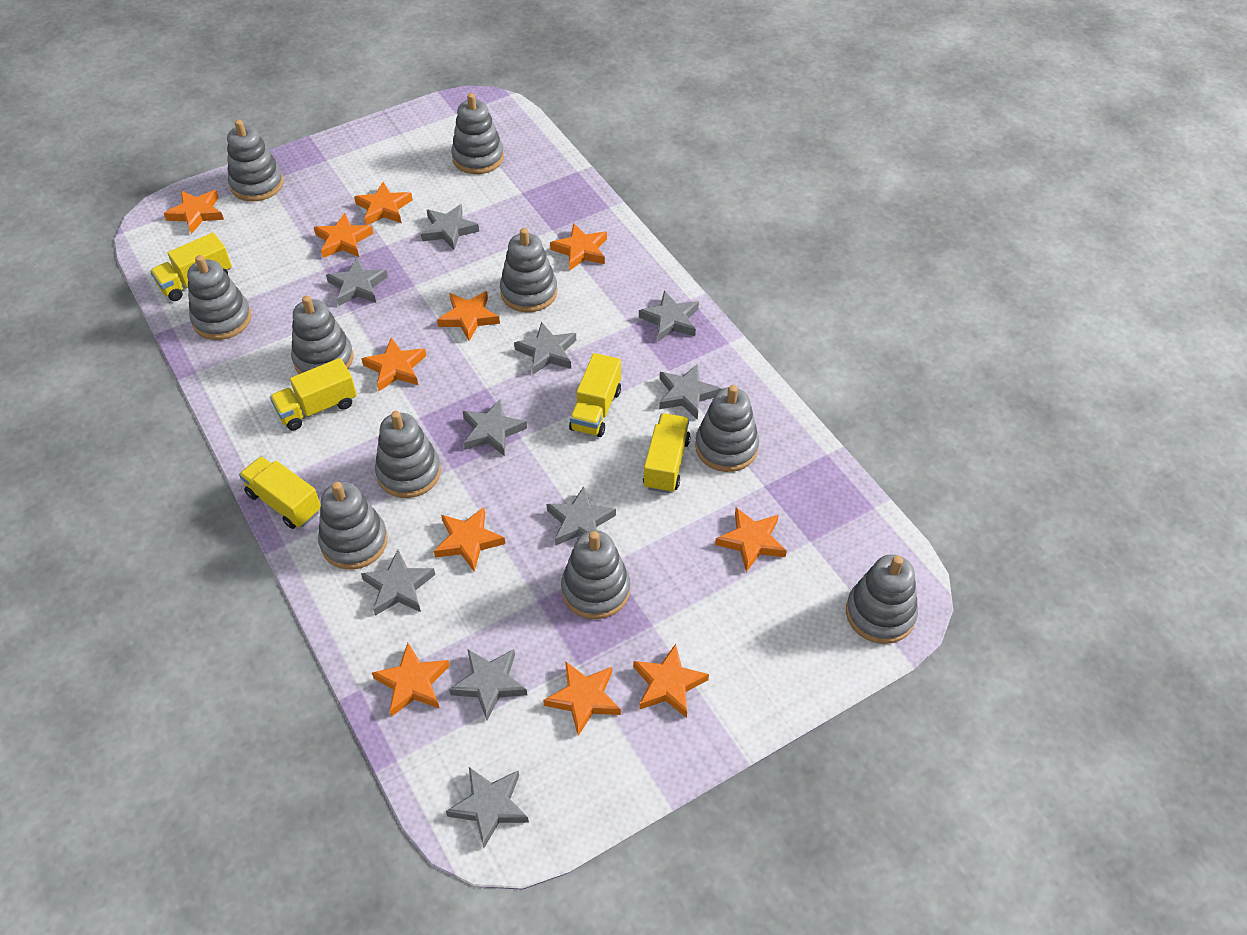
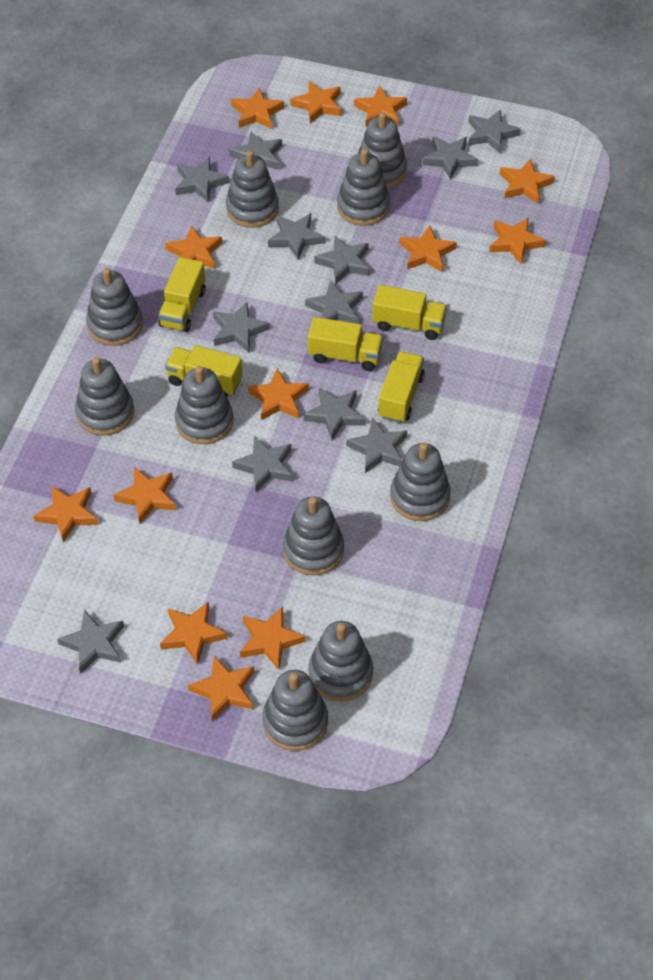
grey star: [326,257,388,306] [361,550,435,616] [421,204,479,250] [446,767,529,848] [449,649,527,720] [463,398,527,456] [514,322,576,374] [546,486,616,546] [639,291,699,341] [659,364,721,420] = 10 -> [57,610,124,674] [175,157,229,202] [213,302,270,352] [229,131,282,170] [232,436,293,492] [268,213,325,260] [304,387,365,440] [305,280,363,324] [314,236,369,284] [346,418,407,473] [423,136,478,180] [468,109,520,153] = 12
orange star: [164,190,224,234] [314,213,374,258] [354,182,413,225] [361,337,426,391] [372,643,450,717] [434,507,505,572] [437,291,500,341] [543,661,621,736] [550,223,607,271] [633,644,709,718] [715,508,787,572] = 11 -> [34,486,99,543] [113,467,176,524] [160,602,228,665] [165,225,222,269] [188,655,254,721] [231,88,284,129] [240,607,306,670] [248,368,309,420] [290,81,341,123] [354,86,407,127] [400,225,457,272] [489,218,546,264] [500,159,555,204] = 13

